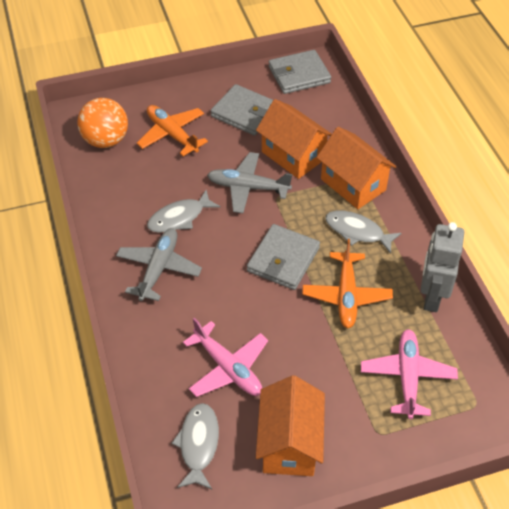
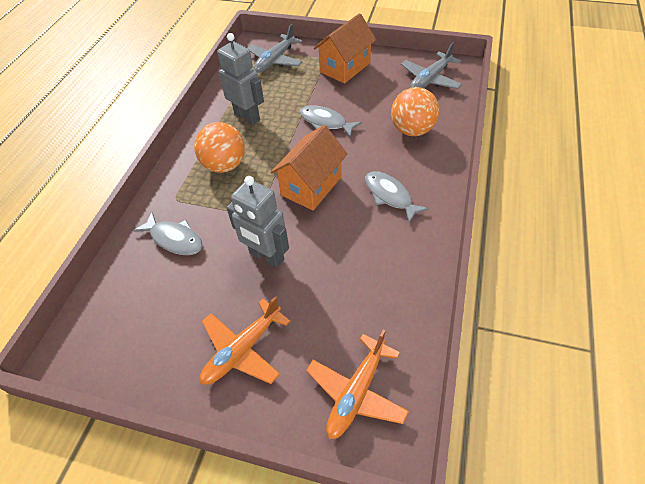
grey robot: [421,222,464,312] = 1 -> [217,33,264,125] [227,176,289,268] = 2
grey wallet: [211,84,273,136] [247,224,320,290] [269,50,331,94] = 3 -> none = 0
orange ball: [77,98,128,148] = 1 -> [194,122,245,173] [391,87,439,136] = 2
orange house: [256,99,332,179] [256,375,325,476] [317,127,397,209] = 3 -> [270,125,348,210] [314,13,376,84] = 2
pink plane: [183,318,268,397] [361,329,458,419] = 2 -> none = 0

